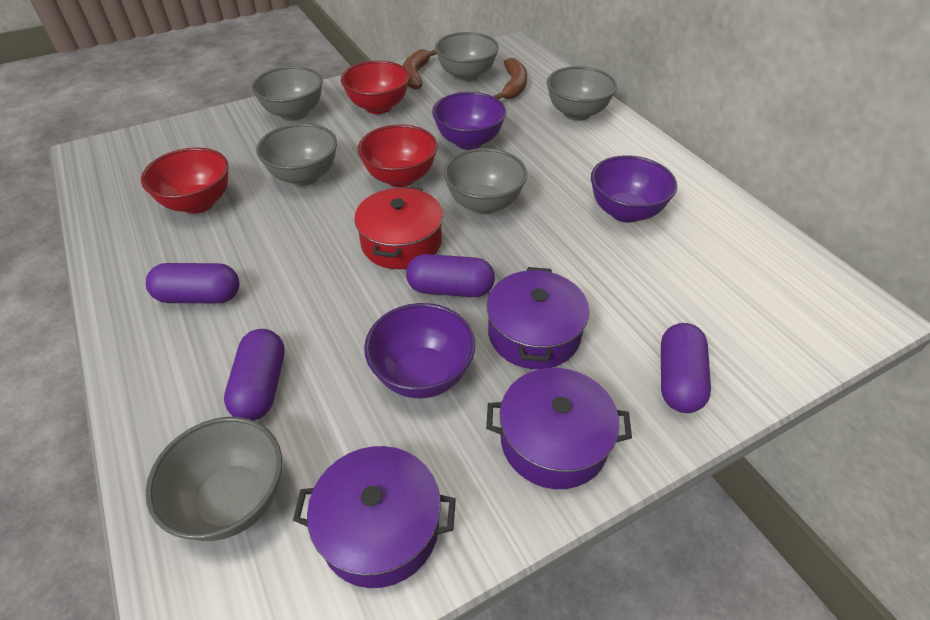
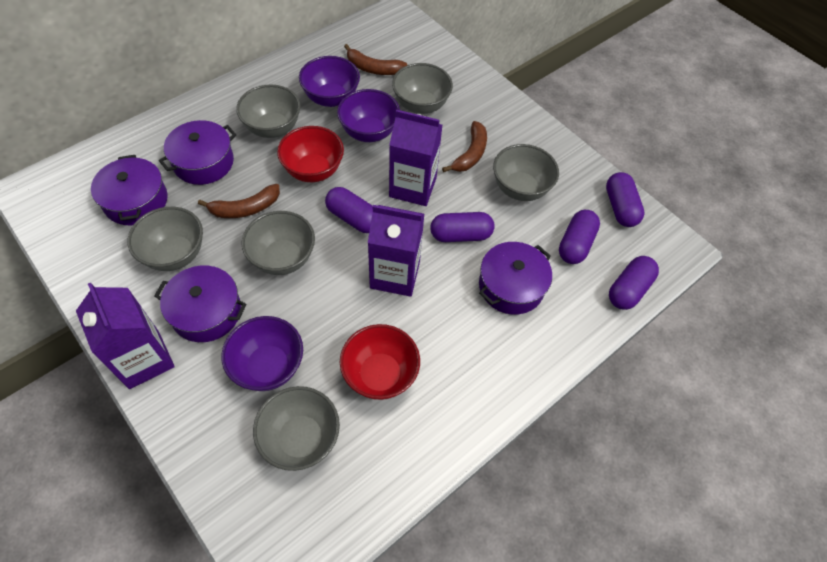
brown banana: [403,49,437,89] [494,58,527,99] = 2 -> [198,184,280,218] [344,44,407,75] [442,121,487,172] = 3
purple capsule: [146,263,240,303] [224,329,285,421] [406,254,495,297] [661,323,711,413] = 4 -> [325,187,373,233] [430,212,494,242] [559,210,600,264] [606,172,645,227] [609,256,659,310] = 5
purple carton: none = 0 -> [76,283,175,389] [368,205,424,297] [389,109,442,206] = 3
purple pot: [293,446,456,588] [486,368,632,489] [487,267,589,369] = 3 -> [91,155,168,226] [154,266,246,342] [159,120,236,185] [479,242,552,315] = 4
red bowl: [141,148,229,214] [340,60,410,114] [358,124,438,187] = 3 -> [277,126,344,182] [340,324,420,400] = 2
red pot: [354,186,443,269] = 1 -> none = 0

